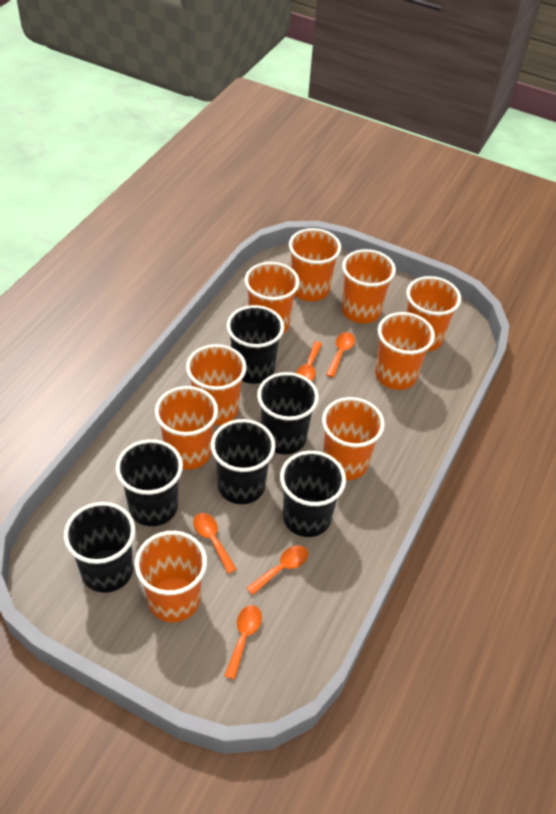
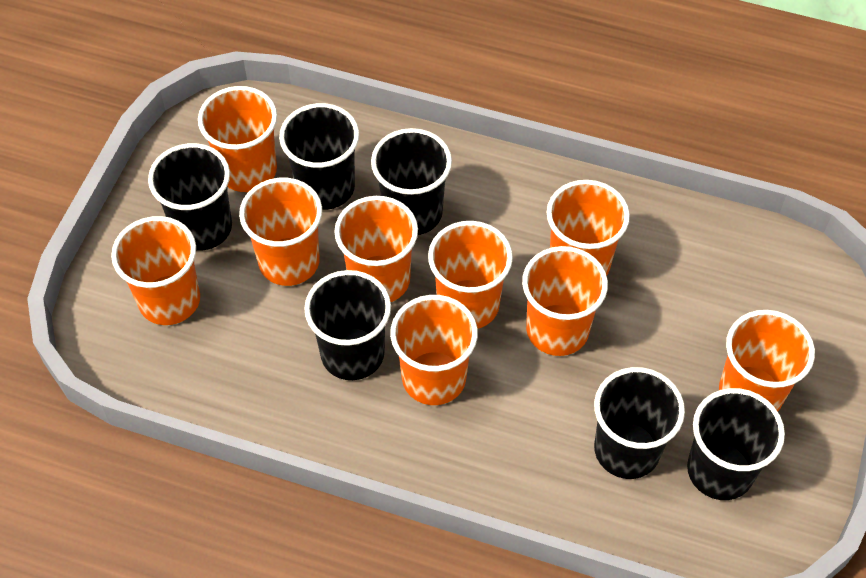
orange spoon: [193,513,237,574] [224,605,262,680] [247,545,308,595] [296,341,322,381] [326,332,355,378] = 5 -> none = 0

